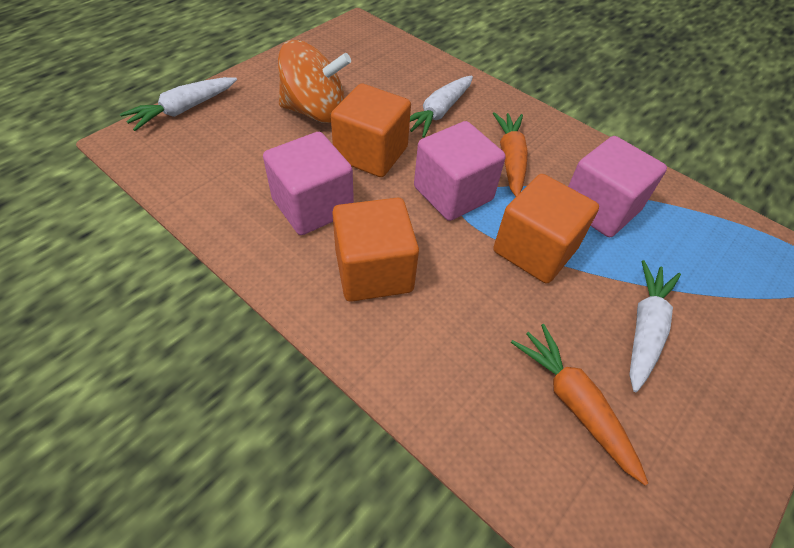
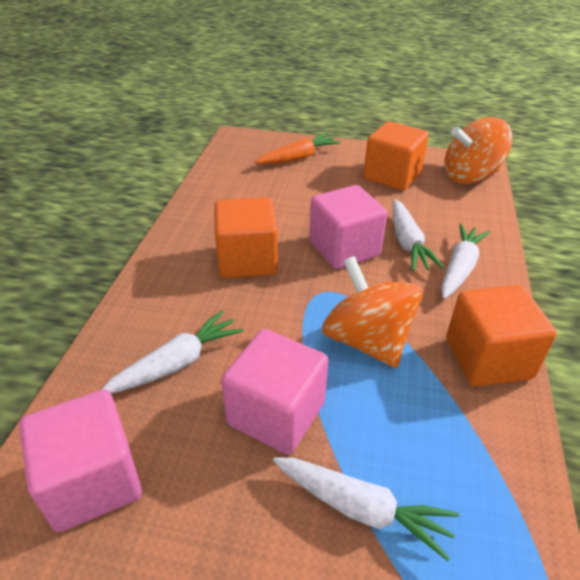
orange carrot: [493,112,528,196] [511,324,648,485] = 2 -> [255,133,341,165] = 1
orange spinning top: [278,40,351,123] = 1 -> [322,256,423,368] [445,117,512,184] = 2
white carrot: [120,77,237,131] [410,76,473,138] [629,260,681,392] = 3 -> [101,310,244,393] [273,457,459,561] [392,199,444,271] [441,224,490,299] = 4

